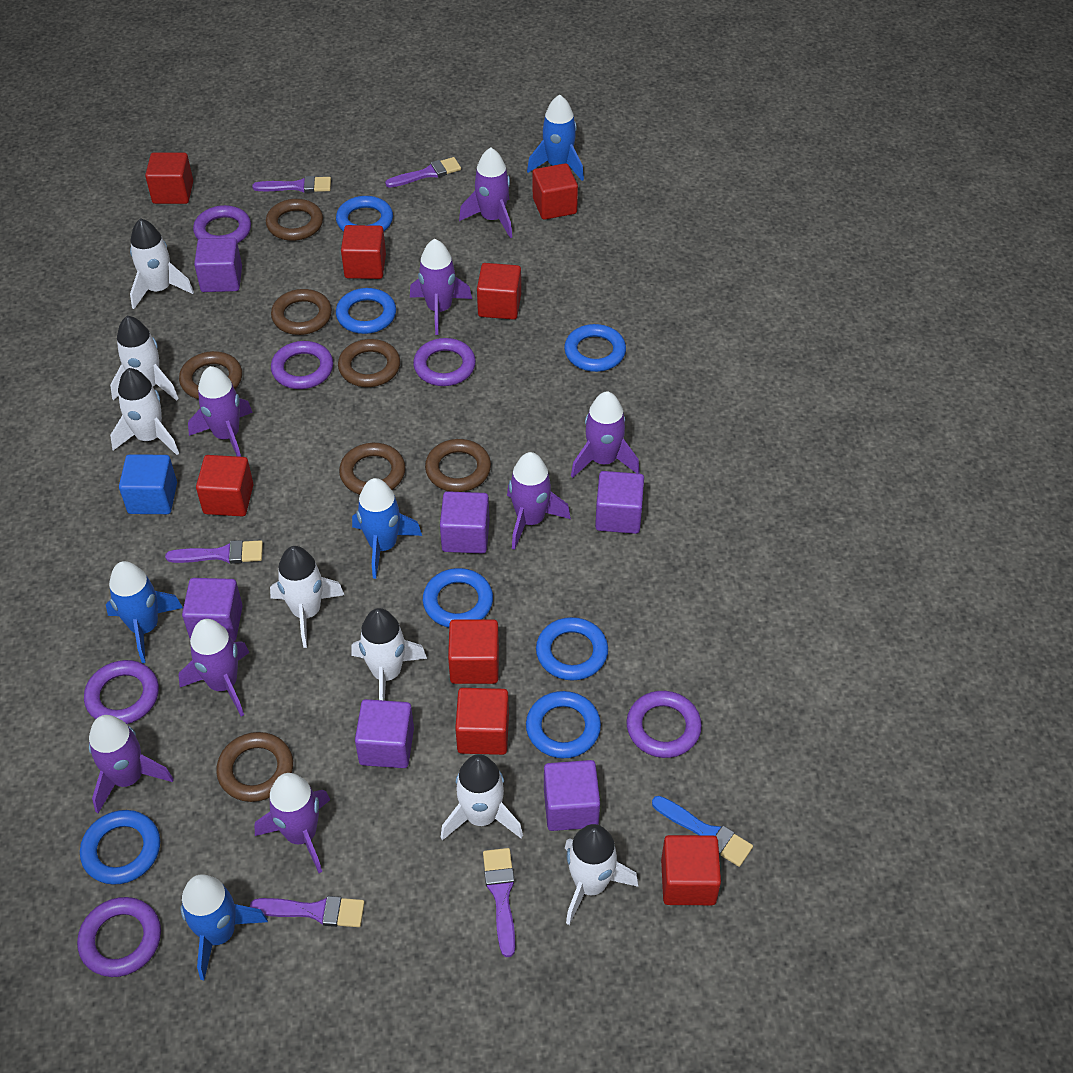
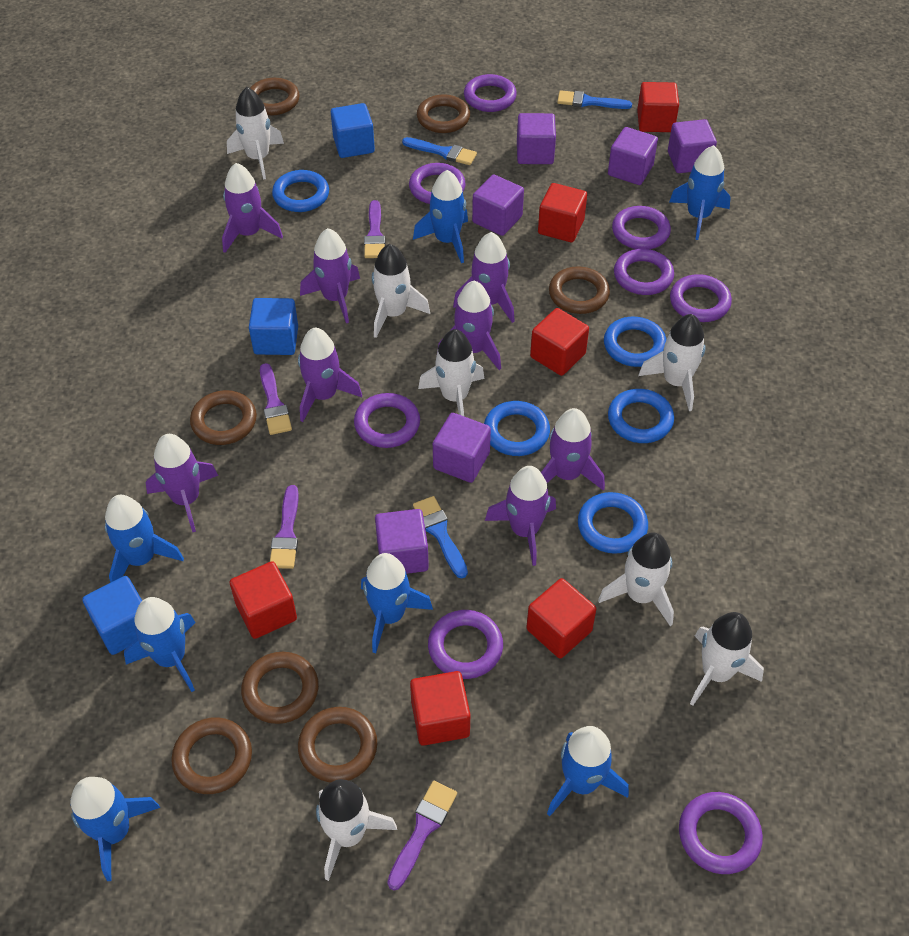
blue brush: [652,796,753,867] = 1 -> [402,137,477,165] [413,496,468,578] [557,90,632,109] = 3
blue cube: [119,454,177,514] = 1 -> [82,576,142,655] [249,298,298,355] [331,103,375,158] = 3
blue ring: [80,810,160,885] [336,196,393,232] [336,288,396,334] [423,568,493,628] [526,691,601,758] [536,617,608,681] [564,324,626,372] = 7 -> [272,170,329,212] [484,401,550,456] [578,492,648,554] [604,317,667,367] [608,389,674,443] = 5
blue rocket: [106,561,183,663] [180,874,268,980] [352,478,422,579] [527,95,584,181] = 4 -> [70,777,160,881] [105,495,184,583] [124,597,196,692] [361,553,433,653] [413,170,468,263] [547,726,629,816] [669,145,731,240] = 7
purple brush: [165,540,263,564] [250,896,365,927] [252,176,331,193] [385,157,461,188] [483,848,515,957] = 5 -> [260,363,292,435] [270,485,299,569] [364,200,385,258] [387,781,457,890] = 4
purple ring: [77,897,161,977] [84,660,159,724] [193,205,251,243] [271,341,333,389] [413,338,476,386] [626,691,702,758] = 6 -> [354,393,420,448] [409,163,466,204] [428,610,503,679] [464,74,517,112] [612,206,671,249] [614,249,674,295] [670,274,732,322] [679,792,763,874] = 8
red cube: [145,152,193,204] [196,455,254,516] [341,225,386,279] [448,619,499,684] [455,688,509,755] [477,263,521,320] [533,163,578,220] [661,835,721,905] = 8 -> [230,561,297,639] [410,671,470,746] [526,578,596,659] [530,308,589,376] [538,183,587,242] [637,82,679,132] = 6

